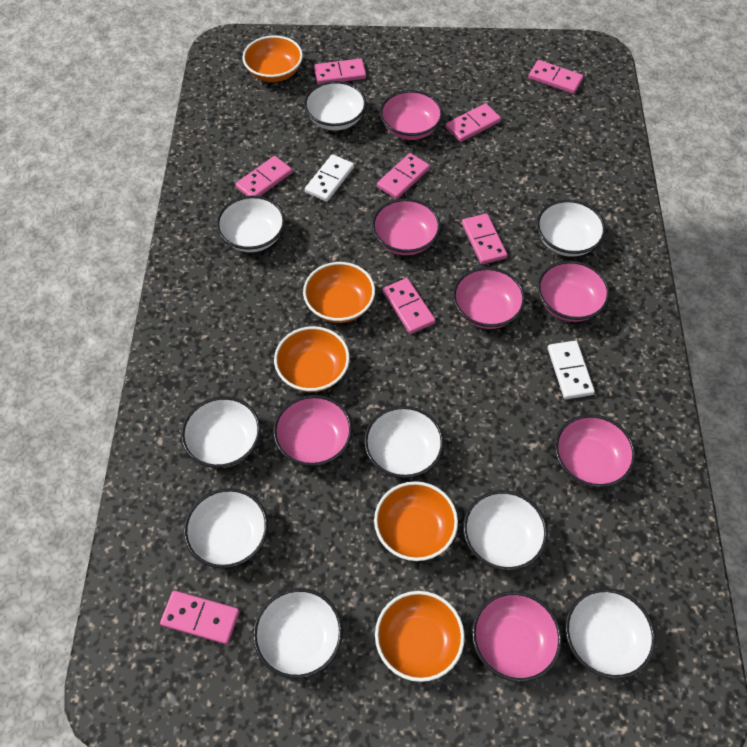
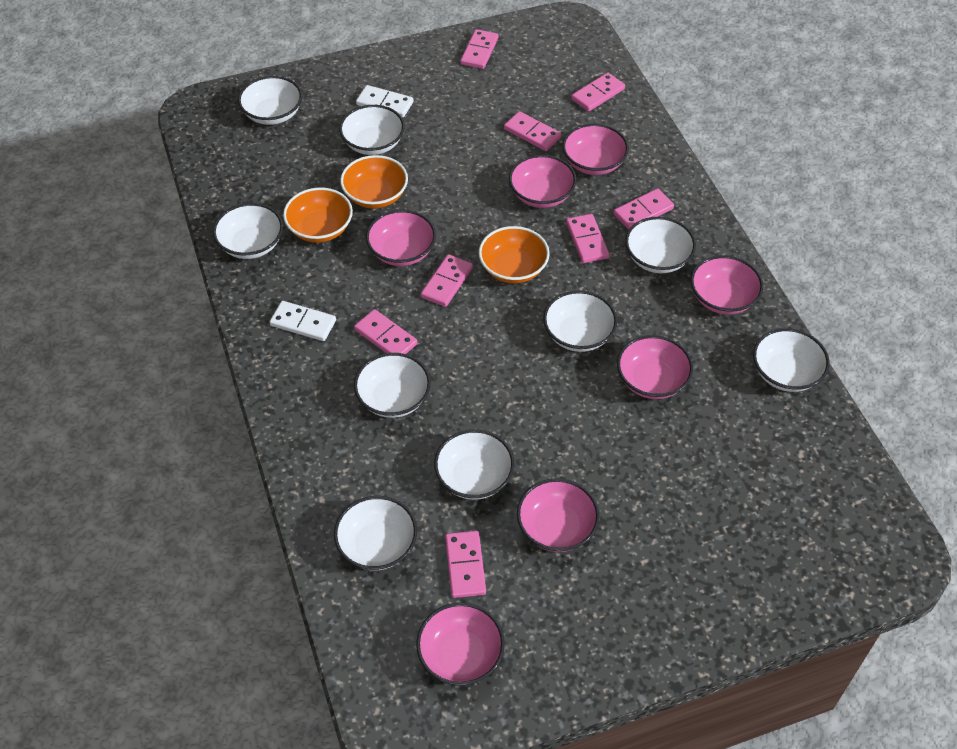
orange bowl: [242,35,303,82] [274,326,350,392] [303,262,375,323] [374,481,458,561] [375,591,465,682] = 5 -> [283,188,353,243] [340,155,408,209] [479,226,550,284] = 3

